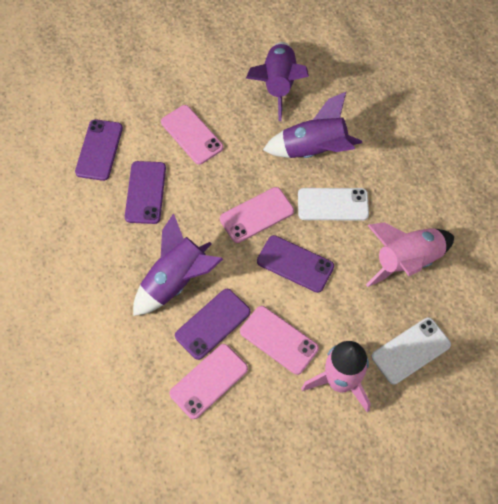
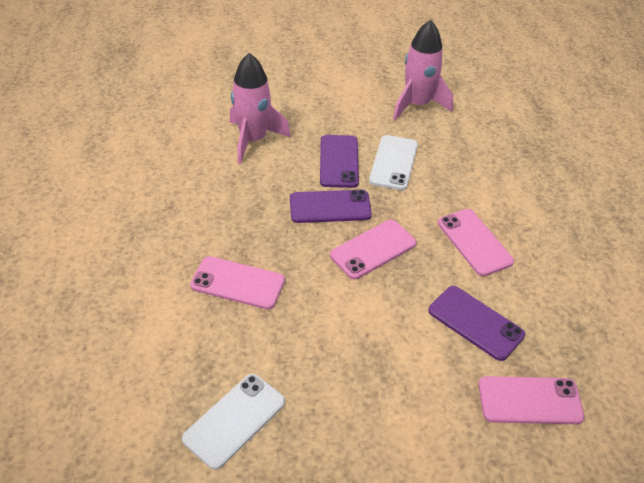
purple phone: [75,119,123,181] [125,161,166,224] [175,289,251,360] [257,235,334,293] = 4 -> [290,190,372,223] [320,135,359,188] [428,286,525,361] = 3
purple rocket: [133,213,223,316] [246,42,309,121] [263,92,362,158] = 3 -> none = 0

